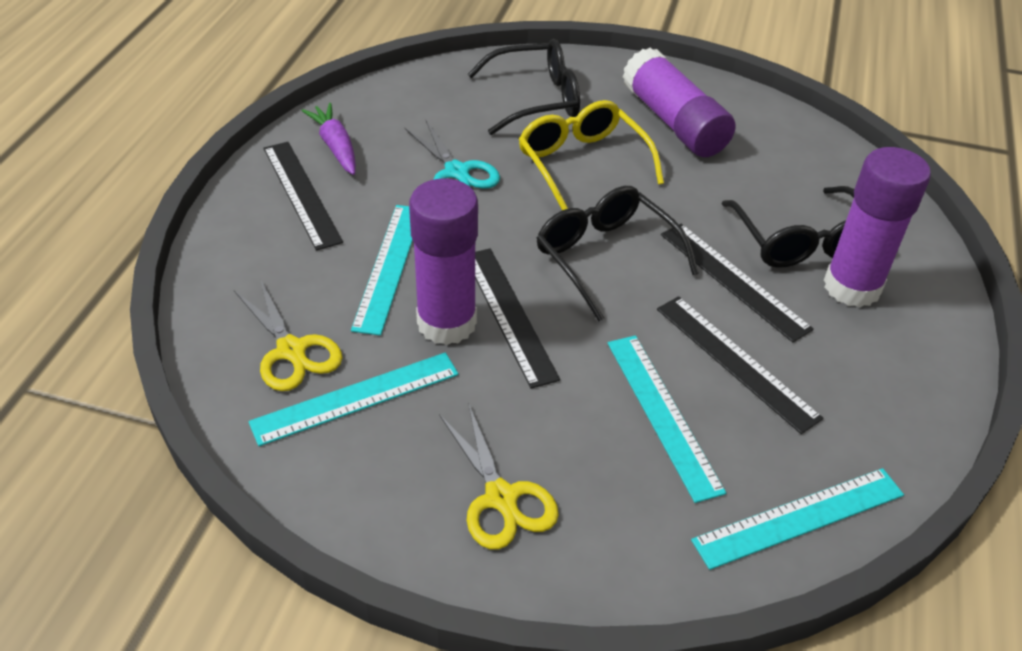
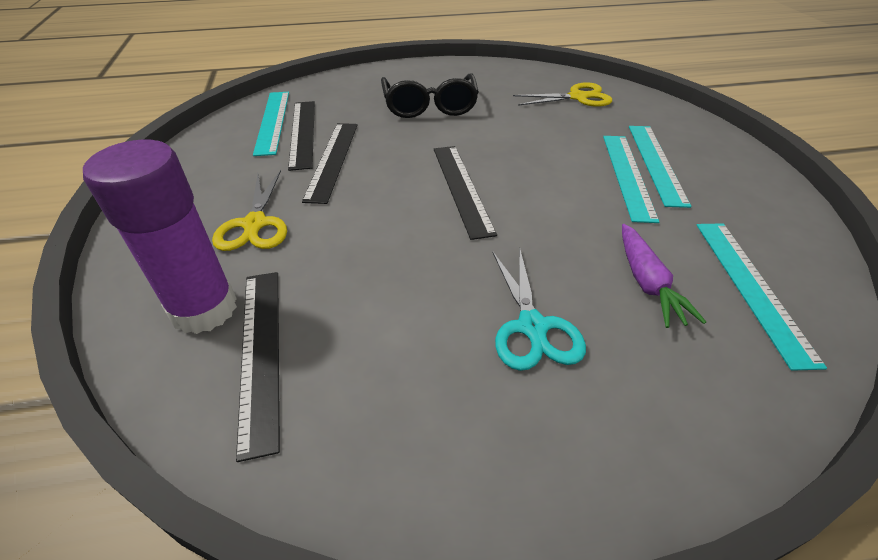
black glasses: [467,39,580,135] [536,186,699,321] [722,186,854,268] = 3 -> [381,73,479,118] = 1
purple glue stick: [409,179,478,345] [622,47,736,157] [824,147,931,307] = 3 -> [83,140,237,334] = 1
yellow glasses: [518,100,664,210] = 1 -> none = 0

